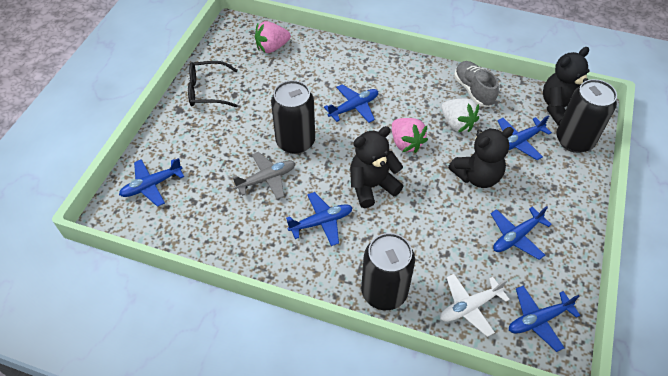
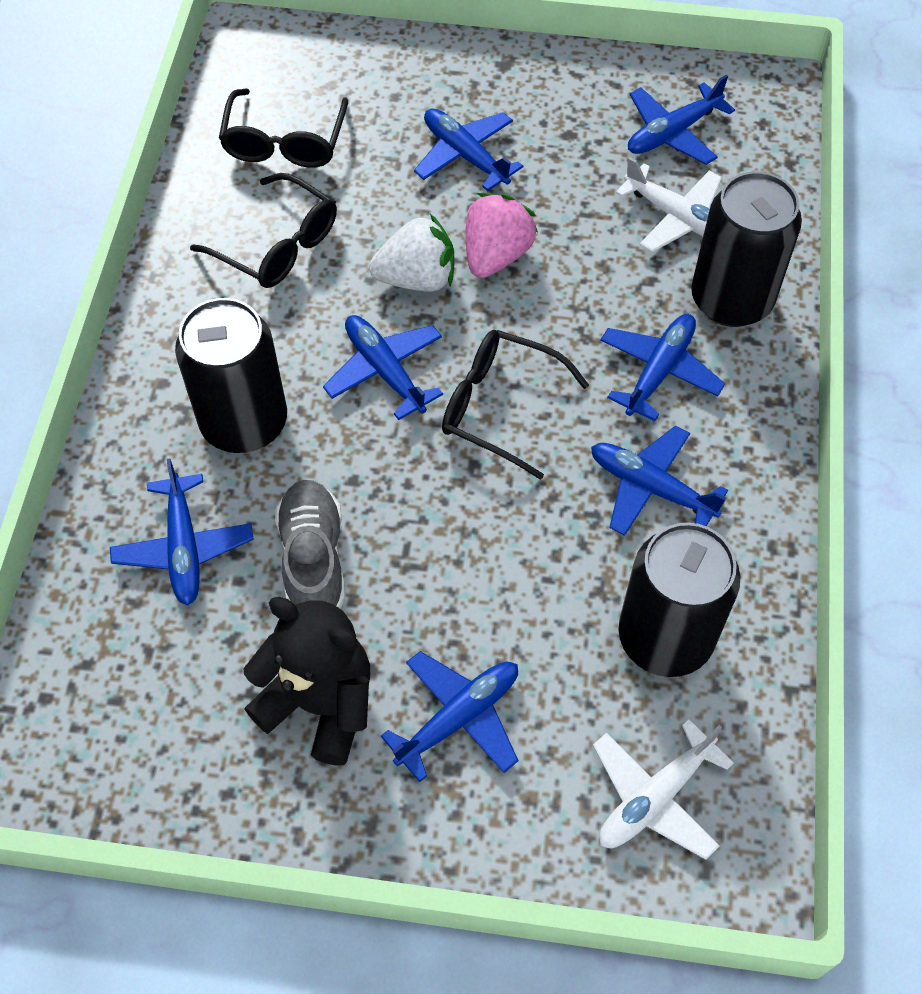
black glasses: [188,61,238,107] = 1 -> [190,173,337,288] [219,89,348,168] [442,330,589,480] = 3
black teddy bear: [350,126,403,208] [448,127,514,188] [543,47,589,126] = 3 -> [243,597,370,766] = 1
blue plane: [119,158,184,207] [286,192,353,246] [324,84,378,123] [491,206,552,260] [497,115,552,160] [509,285,581,352] = 6 -> [110,458,254,605] [323,315,443,420] [381,651,519,782] [414,109,523,191] [591,425,728,536] [600,314,726,421] [628,75,735,165] = 7
grey plane: [233,152,295,199] = 1 -> none = 0
pink strawberry: [255,21,291,53] [392,118,428,153] = 2 -> [466,193,538,278] = 1
white plane: [440,274,510,337] = 1 -> [593,719,734,860] [616,156,722,252] = 2

